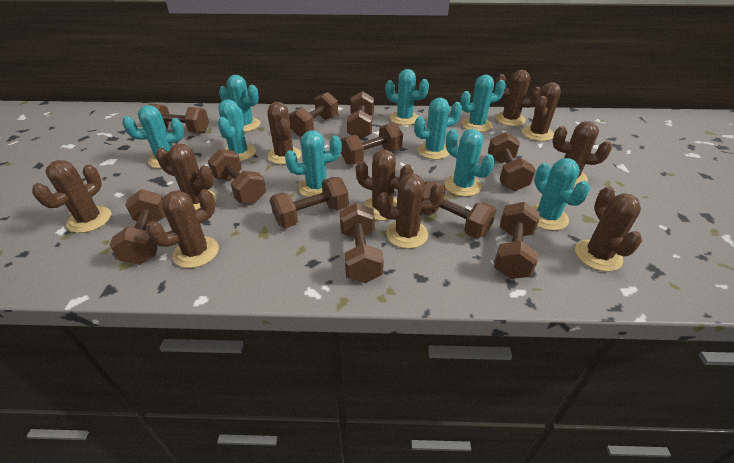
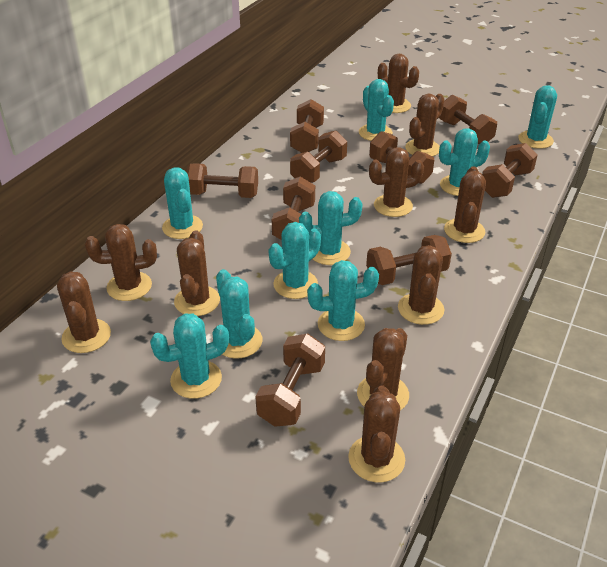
brown dumbbell: [109,189,165,265] [149,103,209,133] [208,149,266,204] [270,177,349,228] [289,92,338,137] [340,203,384,283] [341,123,403,164] [347,91,374,139] [422,181,496,238] [488,132,535,191] [494,202,540,279] = 11 -> [186,163,258,198] [255,334,325,427] [272,177,315,240] [290,99,324,153] [290,130,347,183] [366,235,452,285] [369,131,434,184] [439,95,497,144] [482,143,537,198] = 9

